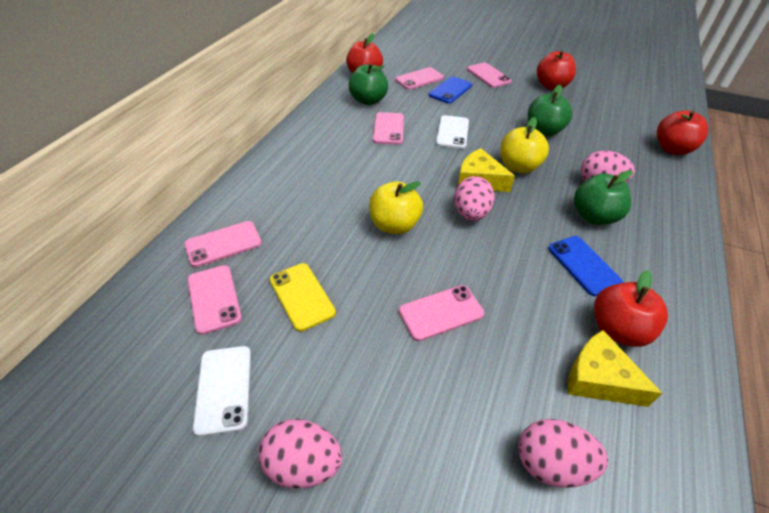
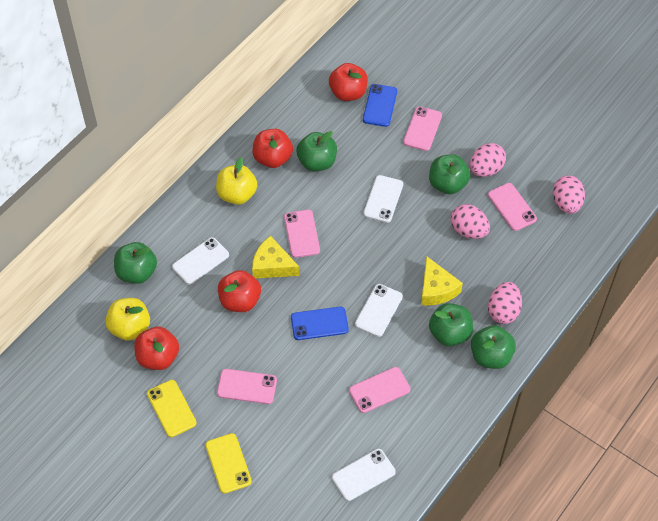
green apple: [349,63,388,105] [528,85,572,137] [574,170,633,225] = 3 -> [114,242,157,284] [297,131,337,171] [429,154,470,194] [429,303,473,346] [471,325,516,369] = 5
pink phone: [184,221,262,267] [188,265,242,335] [373,112,404,145] [395,67,444,90] [399,285,484,341] [467,63,512,88] = 6 -> [217,369,277,404] [284,210,320,258] [349,367,411,413] [403,106,442,151] [488,183,537,231] = 5
white phone: [193,346,251,437] [436,115,469,149] = 2 -> [172,237,229,284] [332,449,396,501] [355,284,403,337] [363,175,403,223] = 4
yellow phone: [270,263,336,332] = 1 -> [147,380,197,437] [205,433,252,494] = 2

